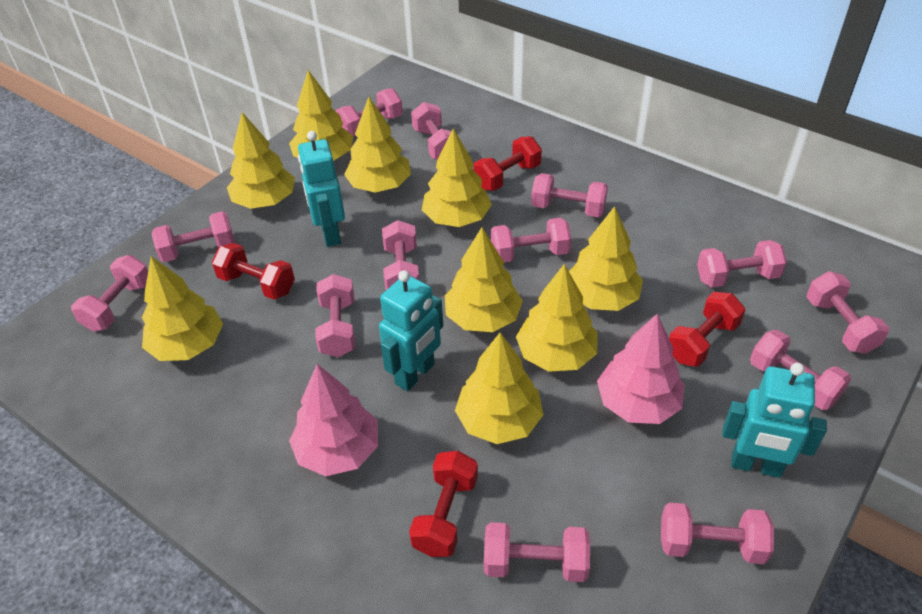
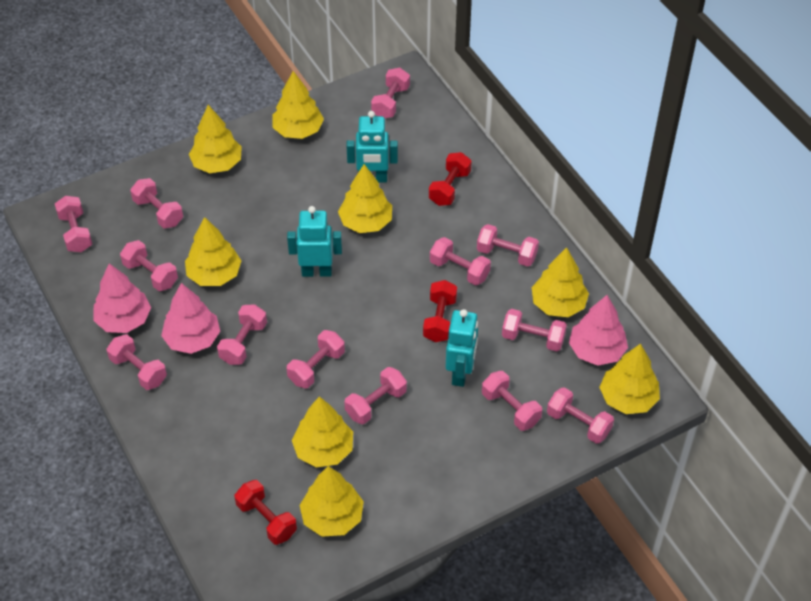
pink tree: [289,364,378,476] [597,314,685,424] = 2 -> [93,263,151,333] [161,283,220,354] [569,295,628,366] = 3
red dumbbell: [212,243,295,300] [409,451,478,557] [474,136,542,191] [669,292,745,367] = 4 -> [235,480,297,545] [423,280,457,342] [429,152,472,206] = 3
yellow tree: [142,256,223,361] [227,112,295,209] [289,70,353,161] [344,97,411,193] [422,128,492,227] [445,227,523,332] [455,333,543,444] [516,264,598,372] [569,206,643,311] = 9 -> [185,217,241,286] [189,105,242,173] [272,71,324,139] [292,396,353,467] [299,466,364,537] [338,164,392,233] [532,247,589,317] [599,344,660,414] = 8

